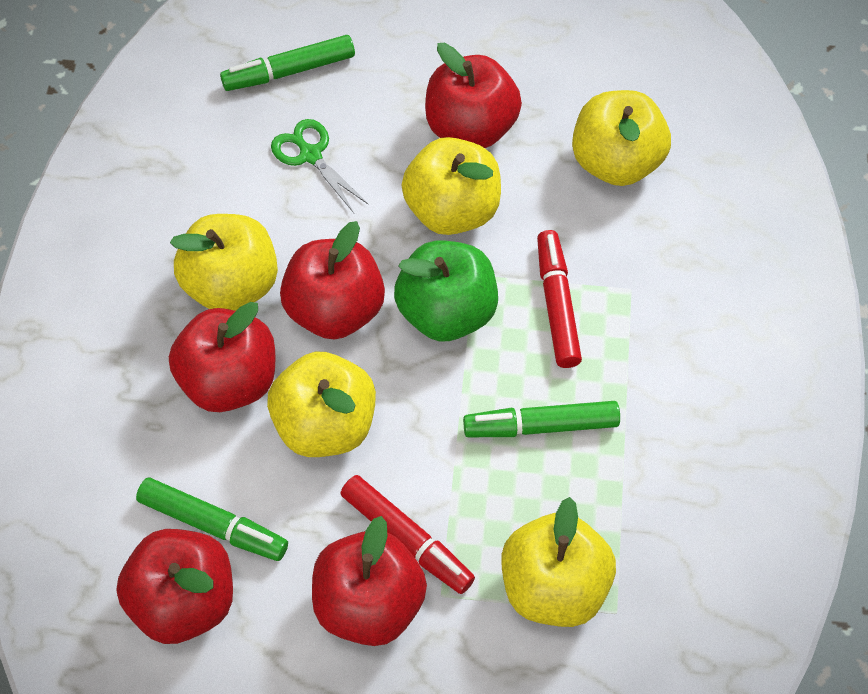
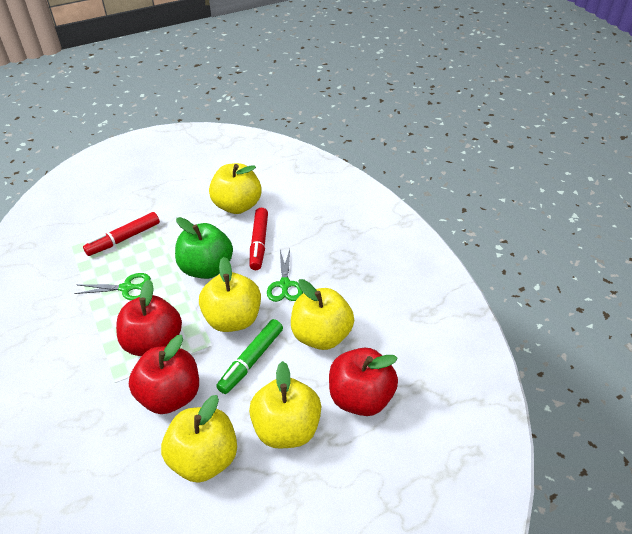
green marker: [136,478,288,561] [220,35,355,91] [463,401,620,437] = 3 -> [216,319,283,394] = 1
green scissors: [271,119,369,213] = 1 -> [74,273,151,300] [267,249,303,302] = 2
red apple: [116,529,233,644] [169,302,275,412] [280,221,385,340] [312,516,427,646] [425,43,522,148] = 5 -> [116,280,182,356] [129,335,199,414] [329,348,398,416] = 3

